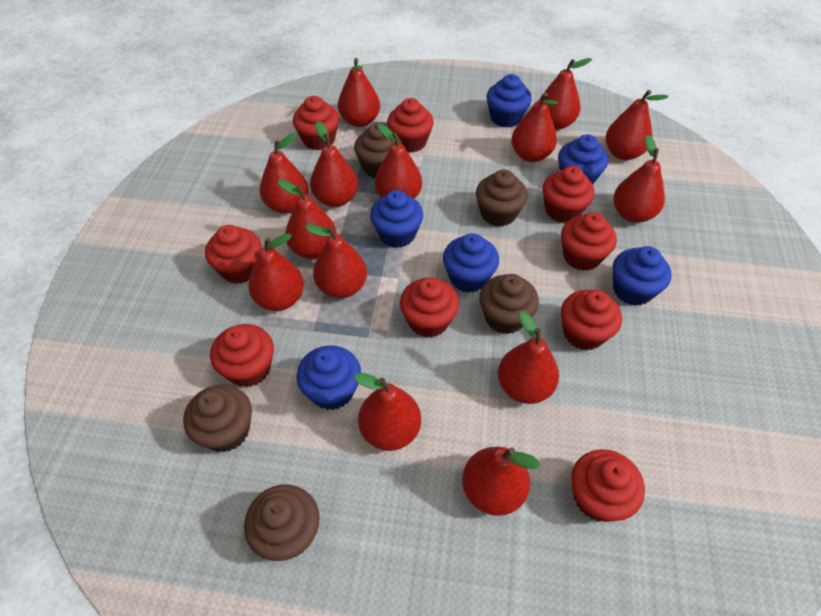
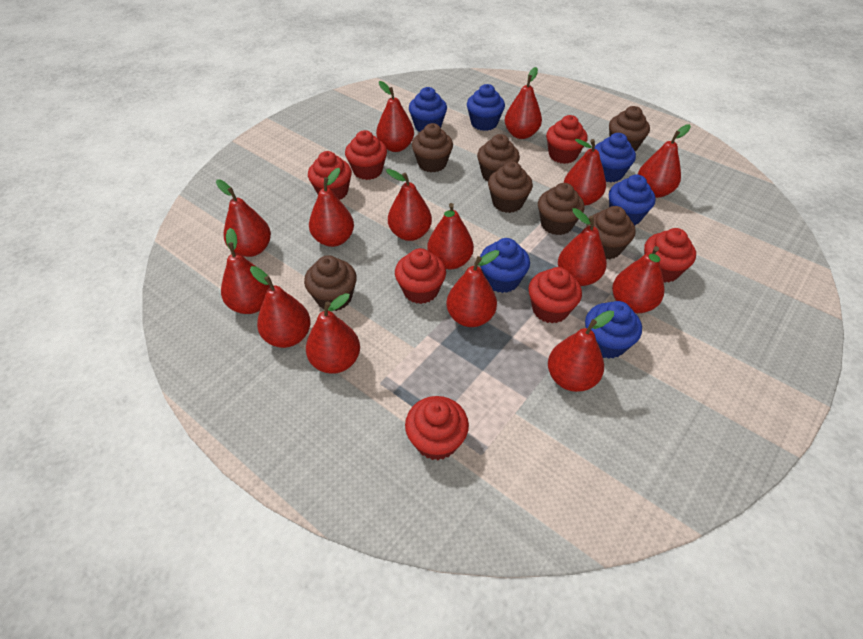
brown cupcake: [183,385,252,452] [244,485,320,561] [354,123,402,178] [476,169,528,227] [479,274,539,334] = 5 -> [304,255,357,311] [412,123,453,172] [477,134,520,181] [488,162,533,213] [538,183,585,235] [586,206,636,259] [609,106,650,151] = 7
red cupcake: [205,225,262,284] [210,324,274,387] [293,96,339,150] [387,98,434,153] [400,277,459,338] [542,166,594,223] [561,212,617,271] [561,290,622,350] [571,449,645,522] = 9 -> [308,151,352,200] [345,130,387,180] [395,248,446,304] [405,396,469,460] [528,267,582,323] [546,115,588,164] [644,228,696,283] = 7
red pear: [248,233,304,311] [260,133,309,214] [278,180,337,259] [305,225,367,298] [310,121,358,207] [338,58,380,127] [354,373,421,451] [375,124,422,199] [462,447,540,516] [498,311,559,404] [511,92,558,162] [539,58,592,130] [606,90,668,160] [614,135,665,223] = 14 -> [216,180,271,257] [221,228,270,314] [250,266,311,348] [306,293,360,374] [309,168,354,247] [376,81,414,152] [386,169,432,241] [427,203,474,270] [446,250,499,327] [505,67,542,139] [548,310,614,392] [558,208,607,286] [564,139,606,206] [612,246,664,313] [638,124,691,198] = 15

